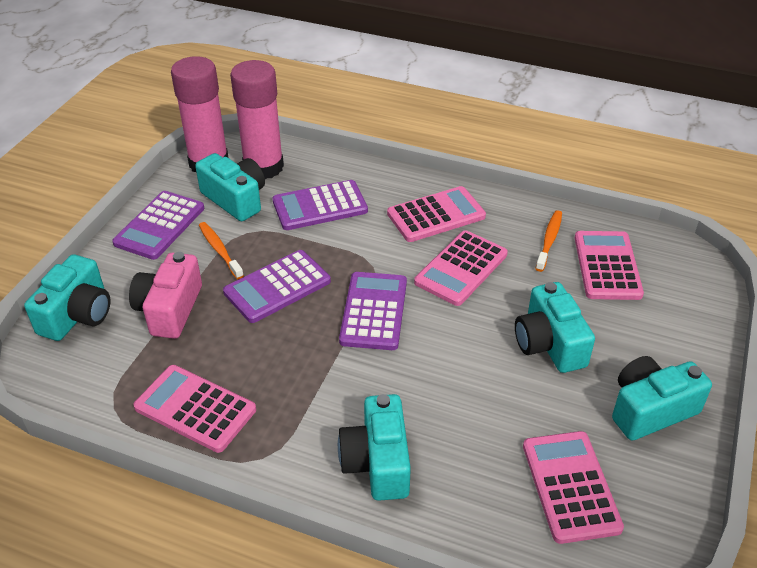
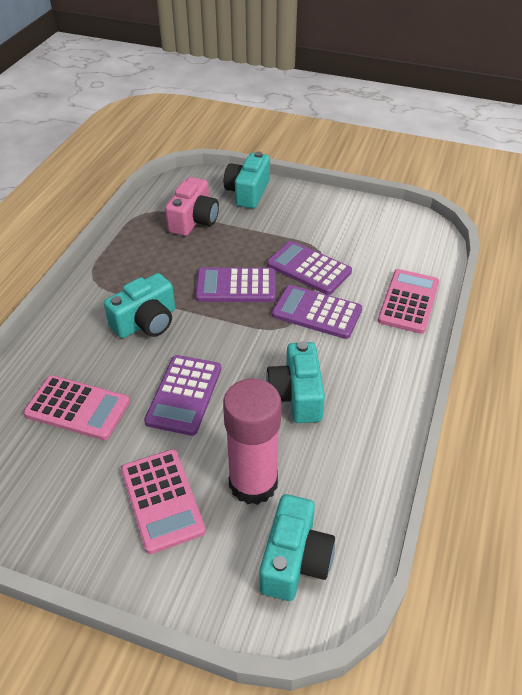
orange toothbrush: [199,222,244,279] [535,210,562,272] = 2 -> none = 0
pink calculator: [133,365,256,453] [387,186,486,242] [414,230,508,306] [523,431,624,544] [574,231,644,300] = 5 -> [24,375,130,440] [121,449,206,554] [378,269,439,334] = 3
pink glue stick: [171,56,228,172] [230,60,284,179] = 2 -> [223,378,281,505] = 1
turquoise camera: [24,254,110,341] [195,153,265,221] [338,394,411,501] [515,282,595,373] [612,356,712,440] = 5 -> [104,273,175,338] [224,151,270,209] [260,494,335,601] [266,341,325,423] = 4

